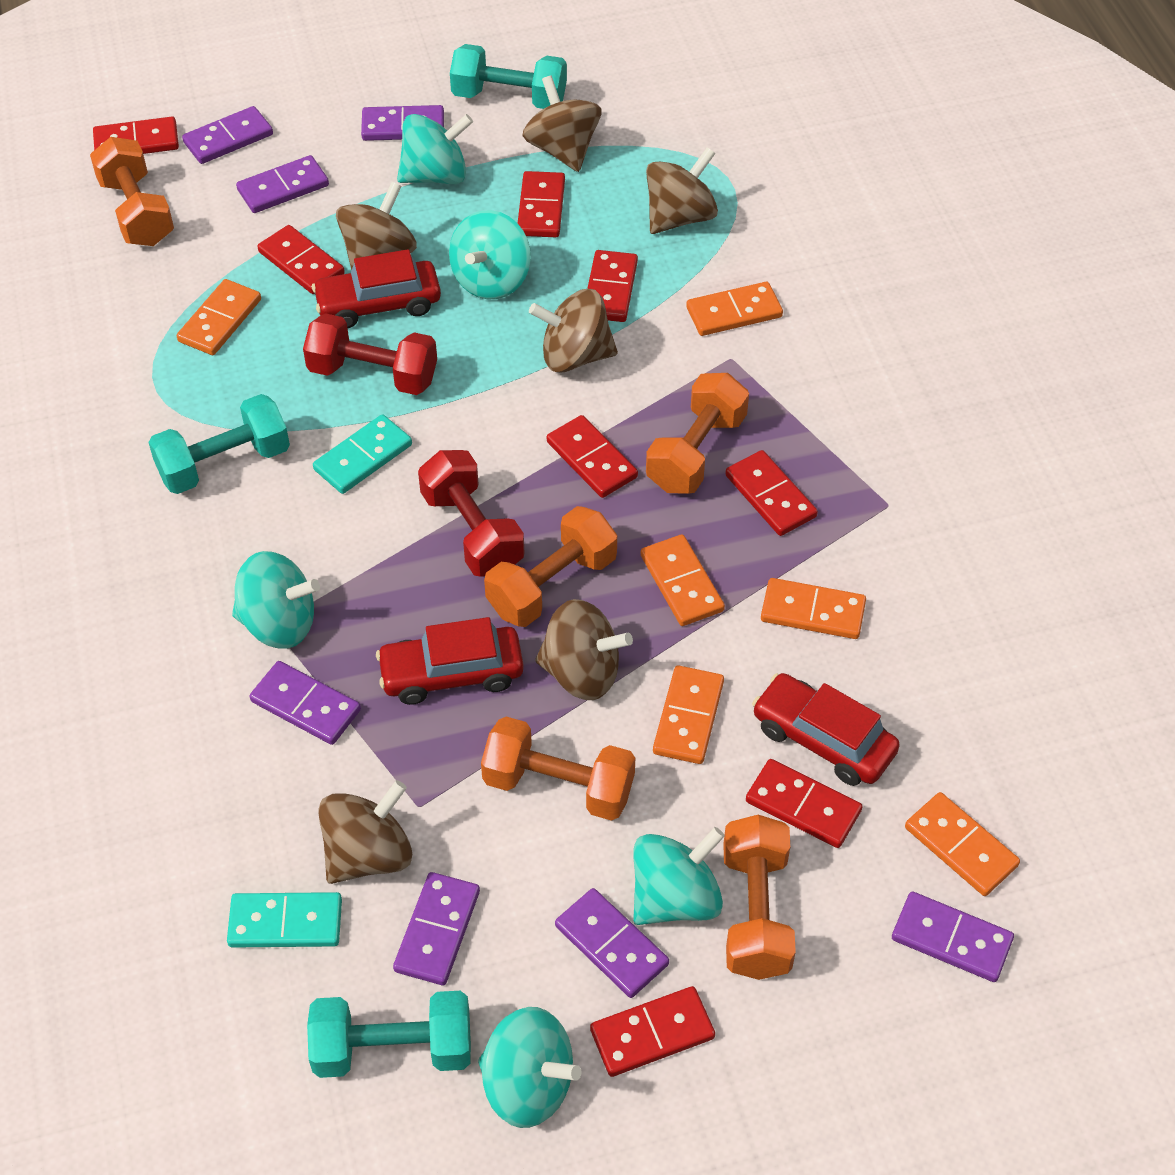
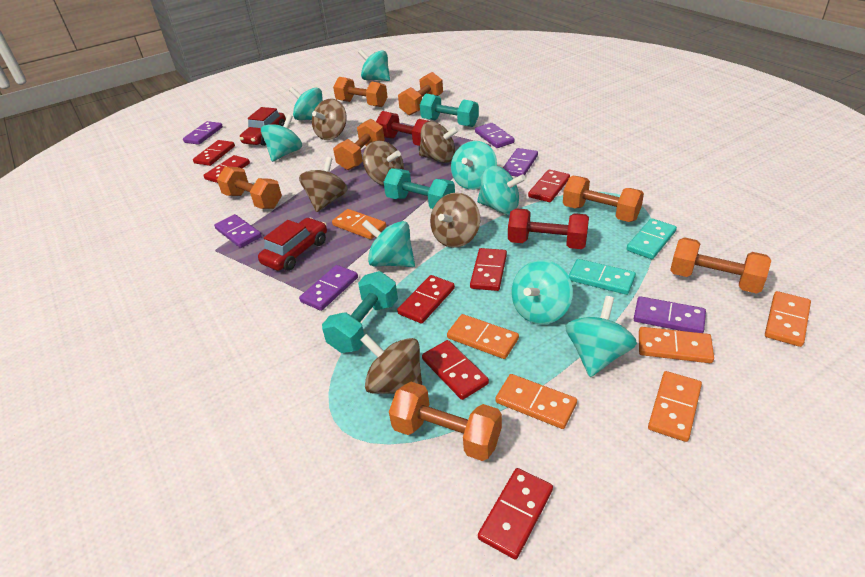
orange dumbbell: [90,137,174,246] [481,717,635,821] [484,506,617,627] [646,373,749,494] [723,815,796,980] = 5 -> [217,166,282,209] [333,77,388,107] [333,119,385,170] [389,382,502,461] [398,72,443,116] [563,176,644,222] [670,237,771,294] = 7
purple domino: [182,106,273,164] [236,155,329,213] [250,661,361,745] [361,105,444,141] [393,872,480,985] [555,888,669,998] [892,892,1014,982] = 7 -> [183,121,223,145] [214,214,262,248] [299,265,358,311] [475,123,515,148] [503,148,538,177] [634,296,706,333] = 6
red car: [312,249,441,328] [376,617,524,705] [752,673,900,786] = 3 -> [239,107,286,146] [258,218,327,271] = 2
red domino: [93,117,179,154] [257,225,345,294] [518,171,565,237] [547,415,638,498] [587,250,638,322] [590,986,715,1077] [725,450,818,536] [746,759,863,848] = 8 -> [193,140,235,166] [203,155,250,183] [397,275,455,324] [422,340,489,400] [470,248,507,291] [478,468,553,560] [528,170,570,202] = 7
turquoise spinning top: [232,551,320,649] [397,114,473,184] [449,210,531,299] [478,1007,582,1128] [633,827,725,925] = 5 -> [261,114,302,162] [289,87,323,120] [358,49,390,81] [362,220,415,267] [451,141,497,190] [477,166,526,214] [512,260,573,325] [566,296,637,377] = 8

